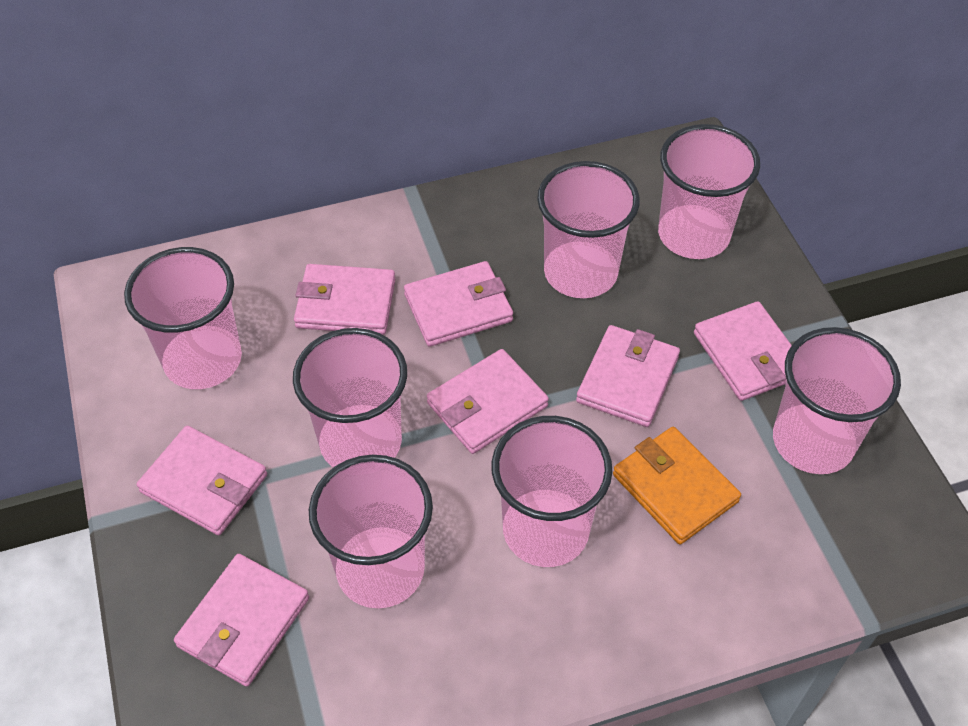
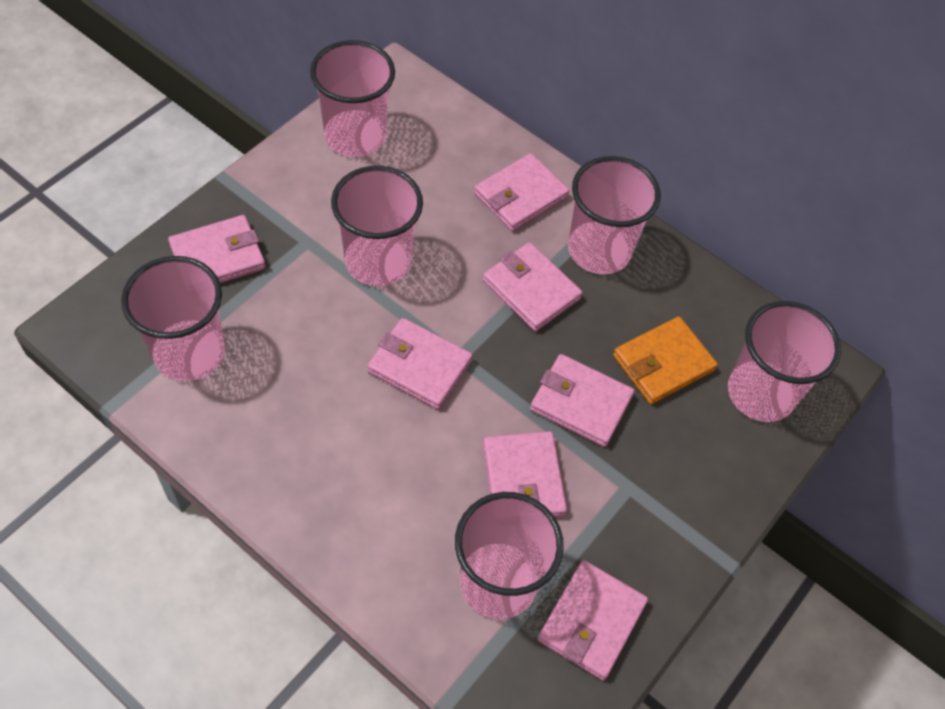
pink cup: [124,247,242,389] [293,328,407,467] [309,455,433,608] [491,416,612,567] [537,161,640,298] [658,124,760,259] [773,327,901,474] = 7 -> [121,256,225,381] [310,40,395,157] [331,166,423,286] [455,492,564,619] [568,156,660,274] [728,301,841,422] = 6

